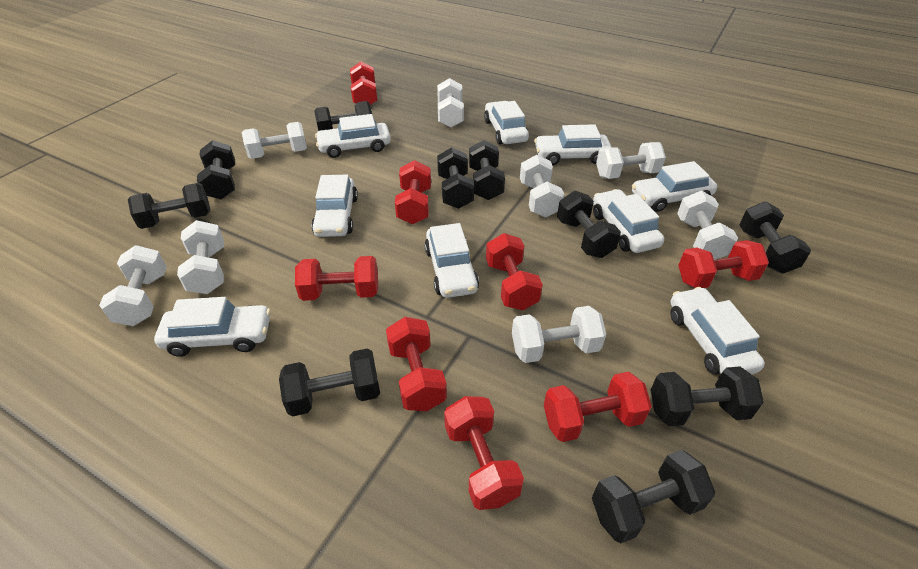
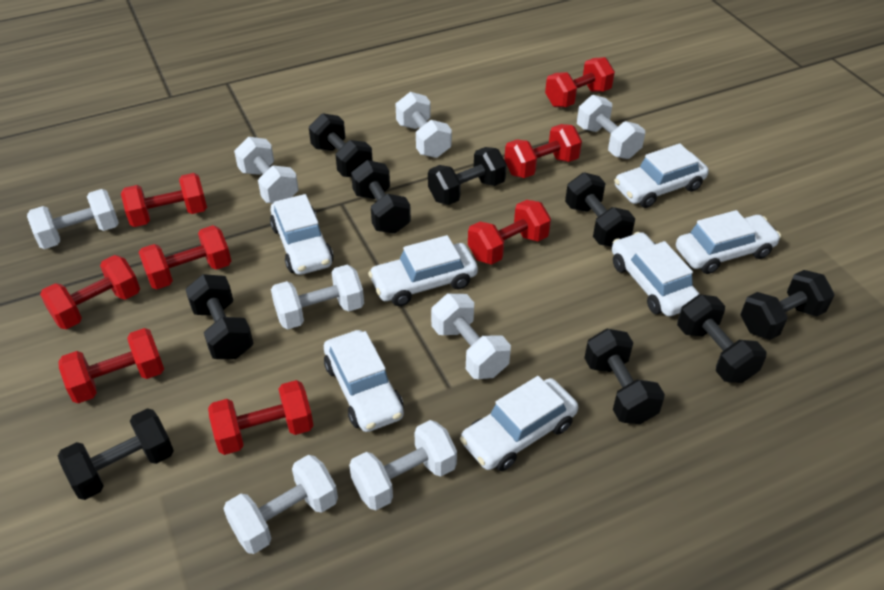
black dumbbell: [128,183,211,229] [197,140,235,200] [279,349,380,417] [314,101,372,131] [437,147,474,209] [469,140,505,200] [557,191,621,258] [592,450,715,543] [651,366,764,426] [739,201,811,274] = 10 -> [58,408,174,500] [185,274,254,359] [309,113,373,177] [351,160,411,234] [428,147,507,205] [565,172,635,247] [584,329,665,424] [677,294,767,383] [741,270,834,340] = 9
white car: [154,297,271,357] [311,175,358,237] [315,114,391,158] [425,223,479,298] [484,101,529,144] [534,124,611,165] [593,189,664,253] [632,161,717,212] [670,287,765,375] = 9 -> [270,194,333,275] [324,330,404,432] [368,235,478,306] [460,376,578,471] [612,232,699,316] [614,143,709,208] [676,210,781,274] = 7

